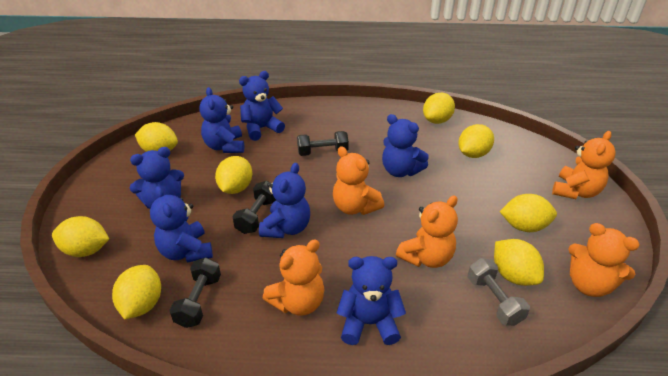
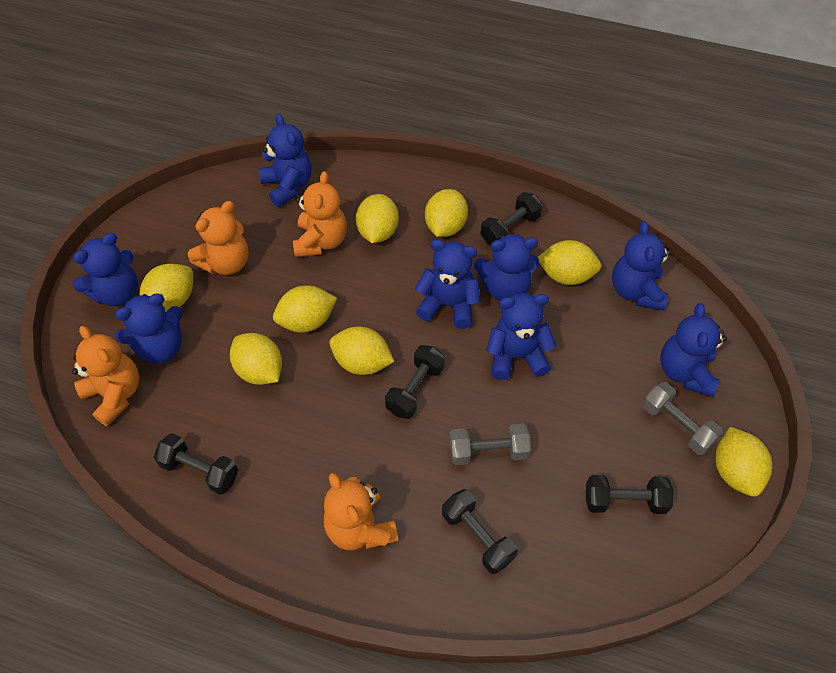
black dumbbell: [169,257,221,328] [232,181,276,234] [297,131,349,156] = 3 -> [153,433,239,495] [385,345,445,419] [442,489,518,574] [481,192,543,245] [586,475,673,514] = 5
blue teddy bear: [129,147,184,209] [150,186,213,263] [199,87,244,153] [239,71,285,141] [259,163,310,238] [337,256,406,345] [382,114,429,177] = 7 -> [73,233,138,306] [115,293,183,364] [258,113,311,207] [415,239,480,329] [474,233,539,301] [486,293,556,380] [612,221,672,311] [660,303,727,397] = 8
grey dumbbell: [468,258,530,326] = 1 -> [449,424,531,465] [642,382,723,455] = 2
orange teddy bear: [263,239,325,316] [333,146,384,215] [396,195,458,268] [552,131,616,199] [569,223,640,297] = 5 -> [72,326,139,426] [188,201,249,275] [293,171,347,257] [324,473,399,550] = 4

